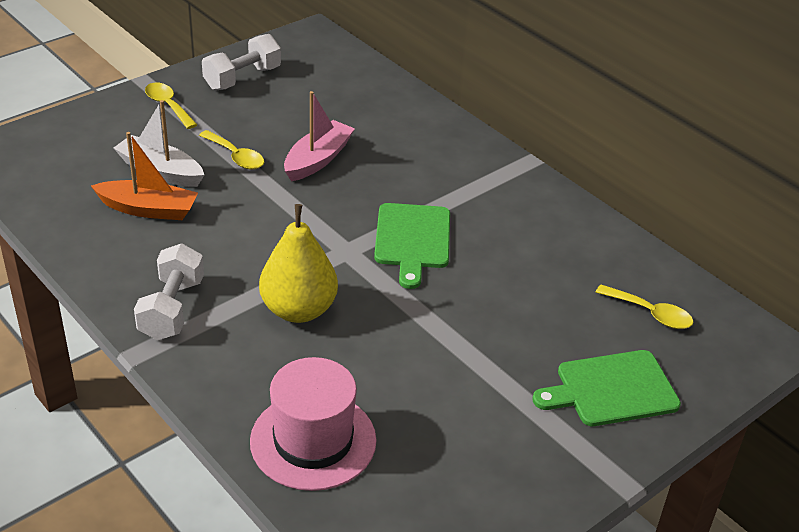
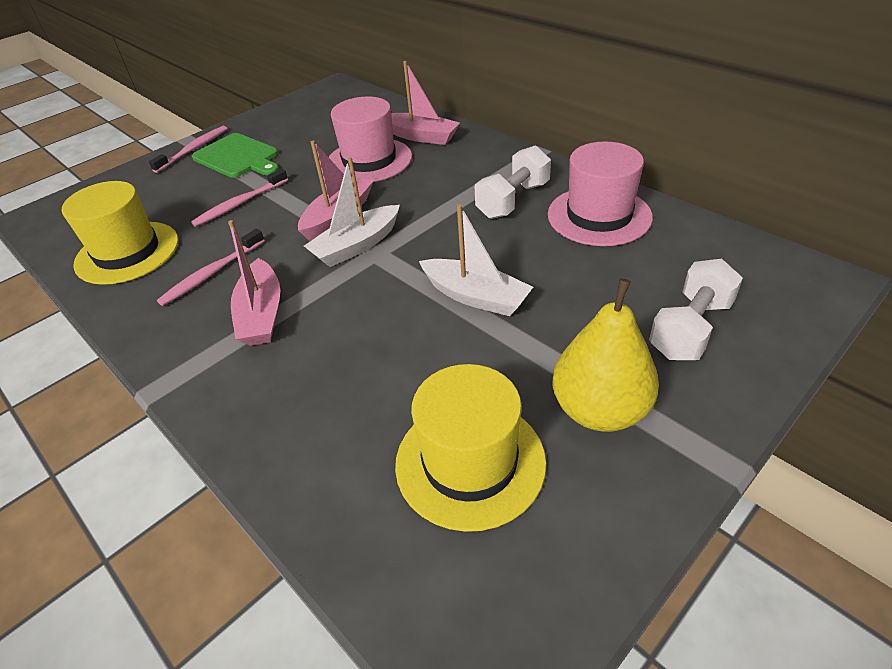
green cutting board: [374,203,450,289] [532,350,681,426] = 2 -> [192,133,279,178] = 1
orange boat: [91,132,198,220] = 1 -> none = 0
pink boat: [284,91,355,182] = 1 -> [228,220,280,346] [298,141,373,241] [391,61,460,145] = 3
pink hat: [250,357,376,491] = 1 -> [329,97,412,182] [548,141,653,246] = 2
pink toothbrush: none = 0 -> [149,126,227,173] [157,229,265,306] [191,168,288,227] = 3
white boat: [114,100,204,187] = 1 -> [304,157,400,267] [419,204,533,316] = 2
yellow hat: none = 0 -> [62,181,179,285] [395,364,546,532] = 2
yellow spoon: [145,83,197,129] [199,130,264,170] [596,285,693,329] = 3 -> none = 0

